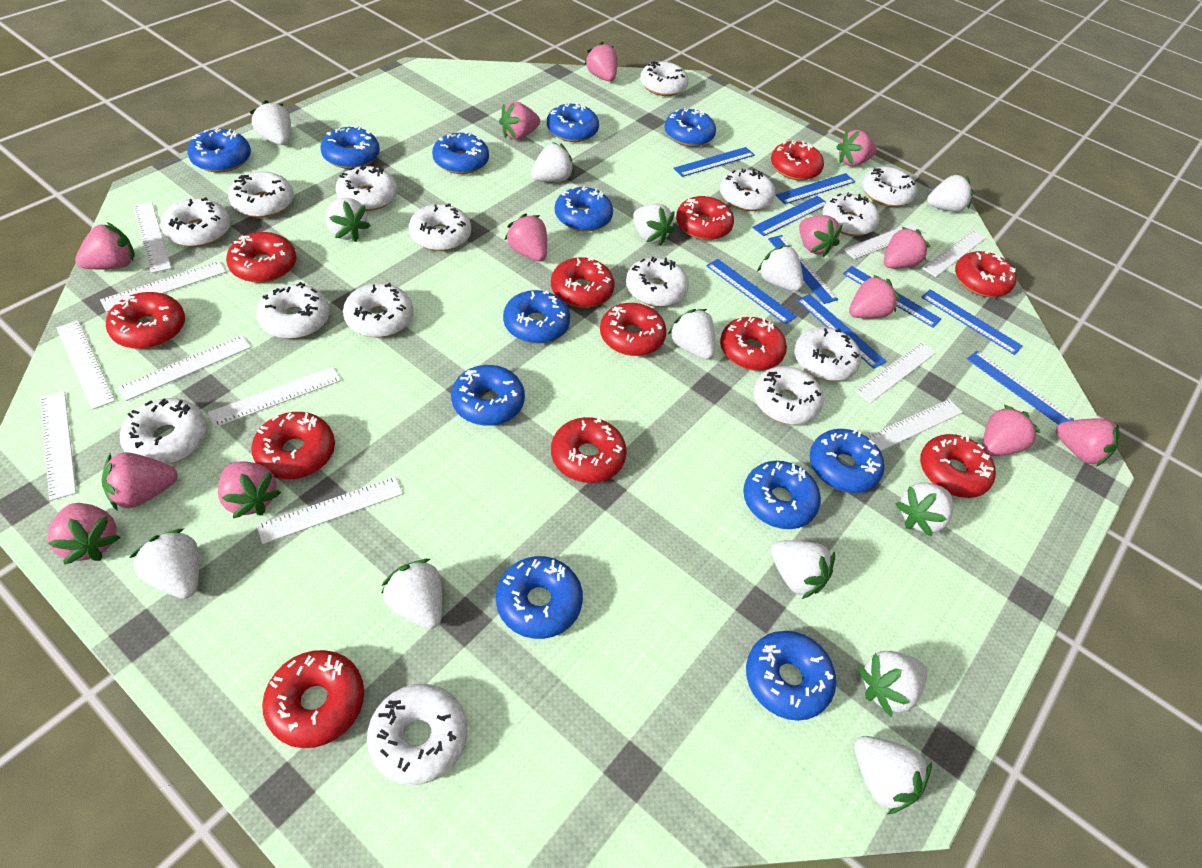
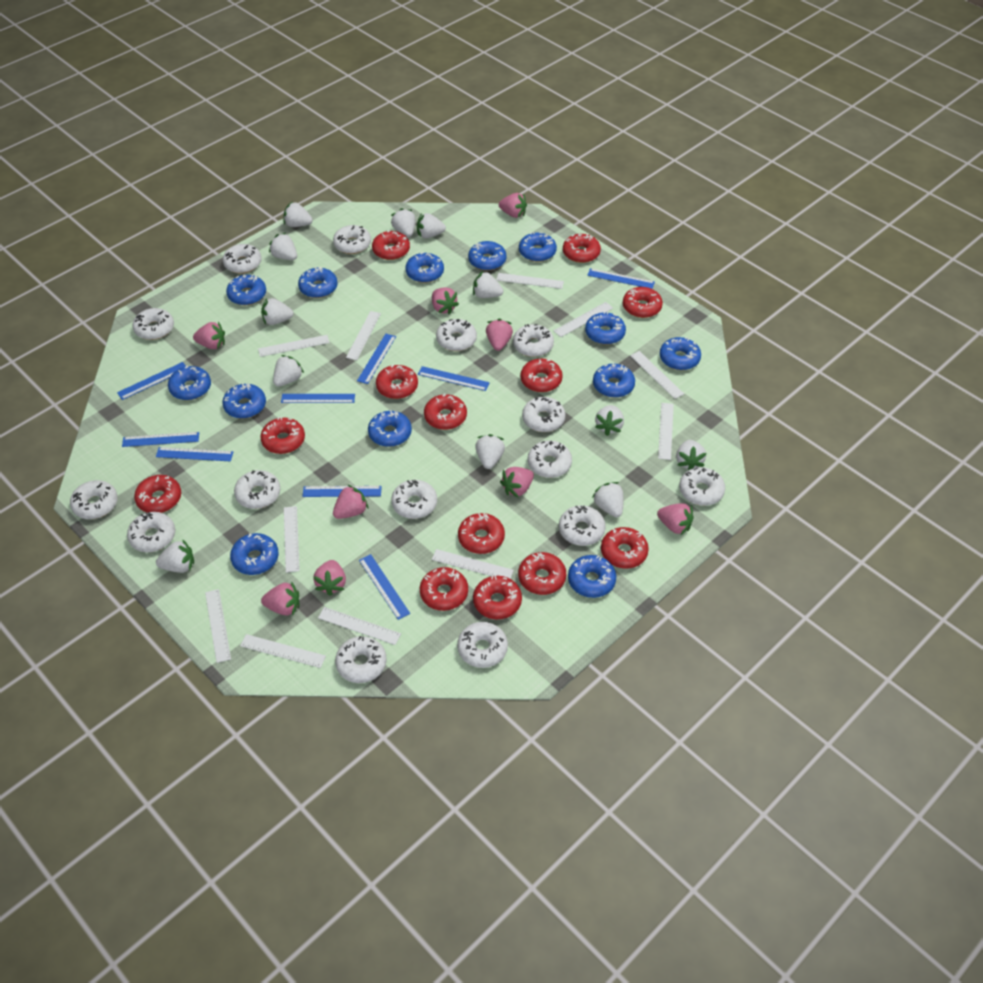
blue donut: [187,128,251,173] [320,126,380,169] [432,132,489,174] [451,365,525,426] [496,556,583,639] [503,290,570,343] [547,103,599,142] [555,186,613,232] [665,108,716,147] [743,461,821,529] [746,631,836,721] [810,429,884,493] = 12 -> [168,366,211,400] [222,383,266,419] [226,275,266,305] [230,533,279,575] [298,267,338,298] [368,410,412,447] [405,252,444,283] [468,241,506,271] [519,232,557,262] [568,555,616,598] [585,311,626,345] [593,363,635,398] [660,337,701,370] = 13
pink strawberry: [47,503,121,564] [75,222,135,269] [101,452,178,511] [218,461,281,518] [499,102,540,140] [505,214,547,261] [584,41,617,81] [799,215,843,257] [837,130,877,166] [849,275,900,318] [884,227,930,269] [982,405,1041,456] [1056,418,1119,466] = 13 -> [193,322,225,349] [261,581,299,616] [313,560,346,596] [333,485,368,519] [432,287,459,315] [486,319,513,351] [499,193,527,218] [500,467,534,497] [657,503,694,536] = 9
red donut: [106,292,185,349] [226,232,297,283] [251,412,335,479] [262,650,364,748] [551,257,615,308] [551,417,627,483] [600,303,667,356] [676,196,734,240] [720,317,787,371] [771,140,824,181] [920,434,996,498] [955,250,1016,297] = 12 -> [134,475,181,513] [260,417,305,454] [372,230,410,260] [376,364,418,399] [420,567,468,611] [424,394,467,430] [458,513,505,554] [473,576,522,619] [518,552,566,595] [521,358,563,392] [563,233,601,263] [601,527,649,569] [623,287,663,318] = 13
white strawberry: [129,529,199,599] [250,100,291,145] [325,198,370,242] [381,559,442,629] [531,142,574,182] [633,204,675,245] [668,309,715,360] [757,245,803,291] [771,540,835,599] [854,736,932,814] [858,651,927,717] [895,483,954,537] [927,174,973,212] = 13 -> [156,539,194,573] [261,298,293,325] [269,233,297,260] [273,355,304,387] [283,202,313,227] [391,208,415,237] [417,213,446,239] [473,271,503,298] [475,434,505,469] [592,482,624,517] [595,405,624,436] [676,440,706,470] = 12

